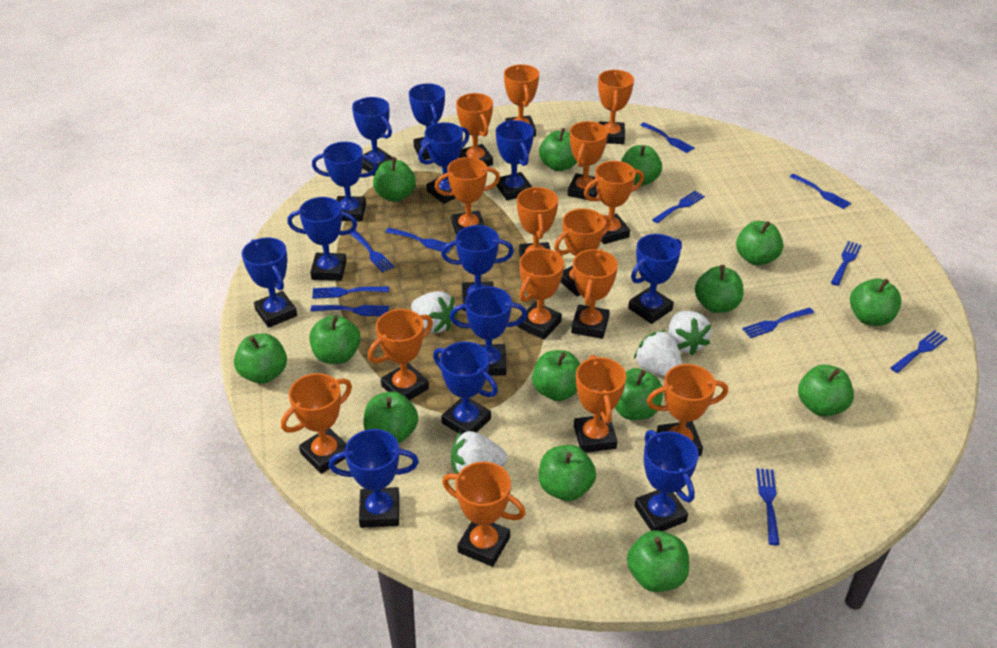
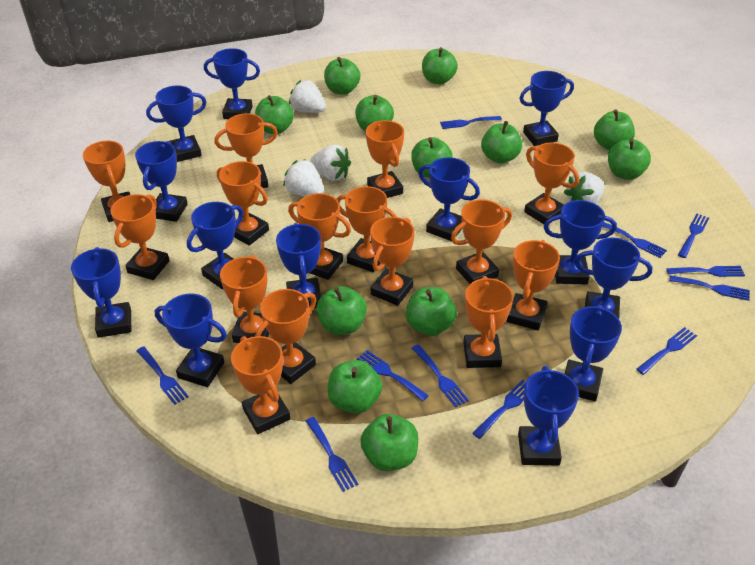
green apple: [234,334,287,384] [309,315,361,364] [363,391,418,444] [373,157,416,202] [532,350,580,401] [539,128,577,171] [539,445,596,501] [615,368,663,420] [621,145,662,186] [627,530,689,592] [695,265,743,313] [736,221,783,266] [798,365,854,417] [850,279,902,326] = 14 -> [255,95,294,134] [316,286,367,335] [324,57,360,95] [328,360,382,414] [355,95,394,131] [360,414,418,471] [406,287,457,336] [411,137,453,178] [422,47,458,84] [481,121,522,163] [594,109,635,150] [608,139,651,180] = 12

